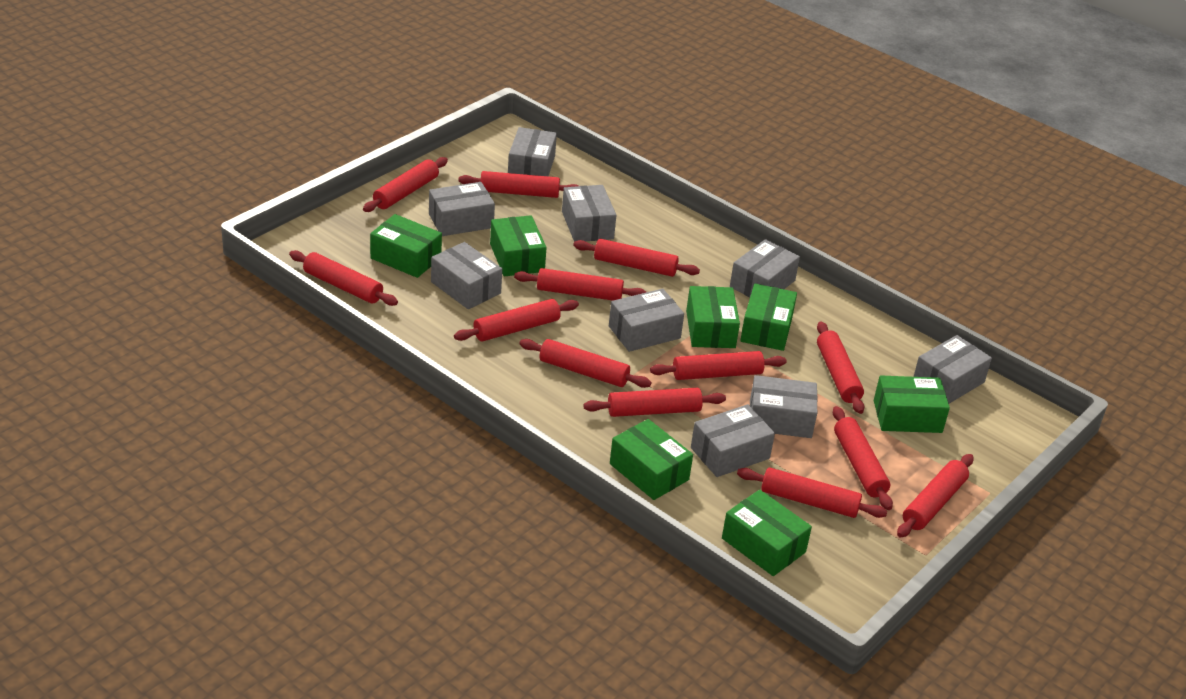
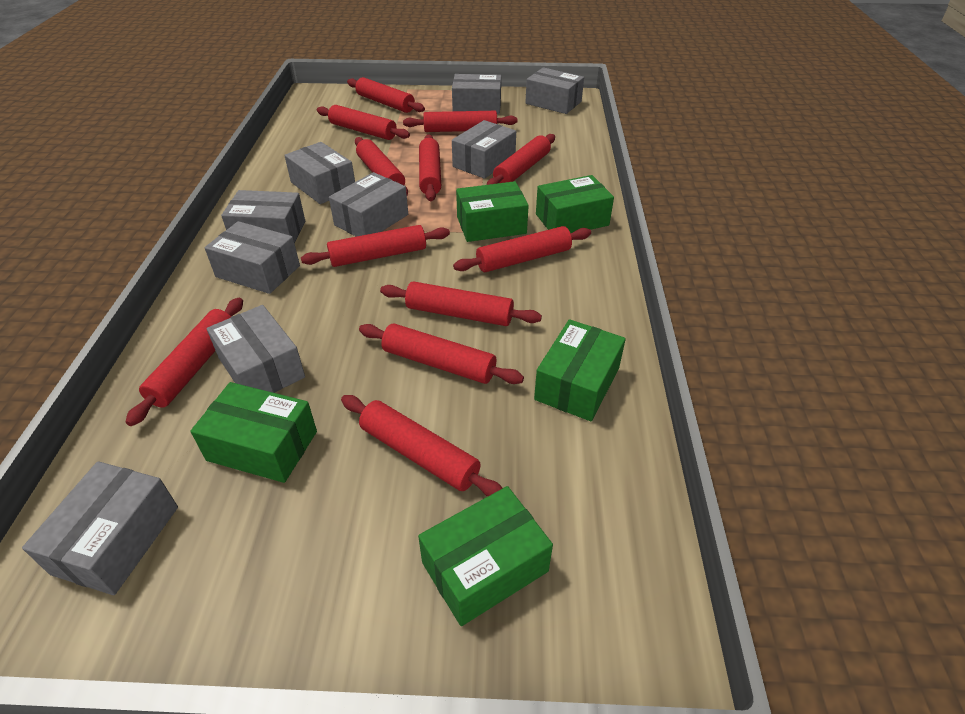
green box: [370,214,442,278] [490,215,547,276] [610,419,693,500] [686,286,740,348] [722,490,812,576] [740,283,797,351] [874,375,950,433] = 7 -> [191,382,317,483] [418,486,553,626] [456,181,529,242] [534,319,626,421] [536,175,614,233] = 5
red rolling pin: [289,250,398,306] [363,157,448,212] [454,299,579,341] [458,171,578,198] [514,268,646,301] [519,339,651,388] [573,239,700,277] [583,388,726,417] [650,351,786,380] [737,467,887,518] [817,321,864,414] [833,406,893,510] [897,454,974,537] = 13 -> [126,298,243,426] [301,225,450,267] [317,105,410,140] [341,395,502,497] [347,77,425,113] [355,137,408,195] [359,324,524,384] [380,281,542,326] [403,111,517,132] [419,134,441,201] [453,226,591,272] [487,134,555,185] = 12

